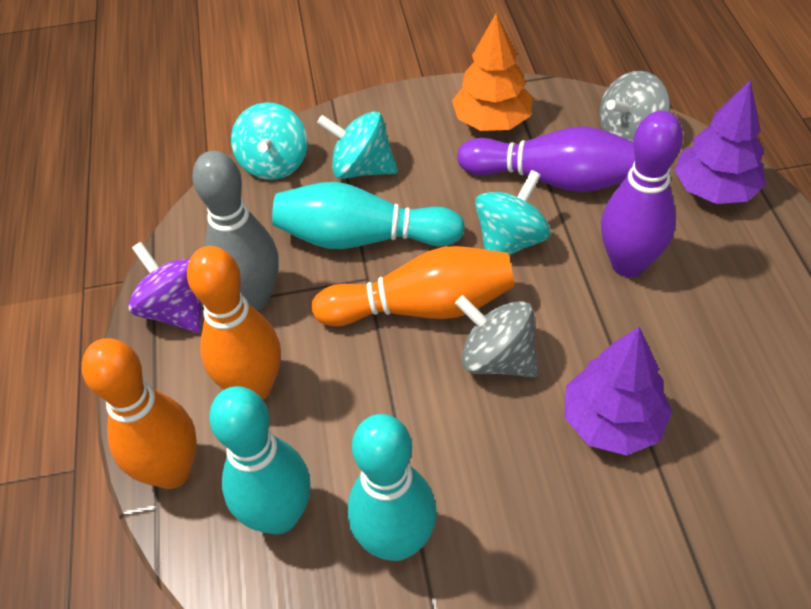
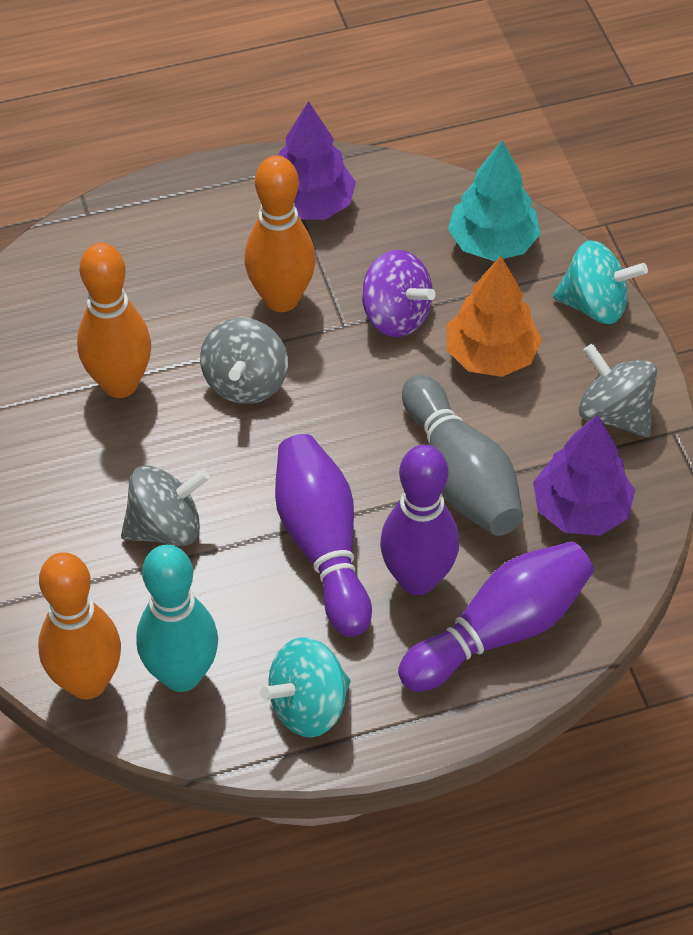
grey spinning top: [455,295,538,378] [599,71,670,141] = 2 -> [121,465,210,546] [200,318,288,404] [578,344,657,437] = 3
purple bowling pin: [457,126,635,192] [601,111,683,277] = 2 -> [275,434,372,637] [380,445,459,595] [398,541,594,692] = 3
turquoise bowling pin: [209,386,310,535] [272,182,465,249] [348,414,437,561] = 3 -> [136,545,218,692] = 1
turquoise spinning top: [231,102,308,180] [317,111,398,179] [475,170,551,255] = 3 -> [260,637,351,737] [553,240,648,324] = 2
turquoise tree: none = 0 -> [448,141,541,261] = 1

